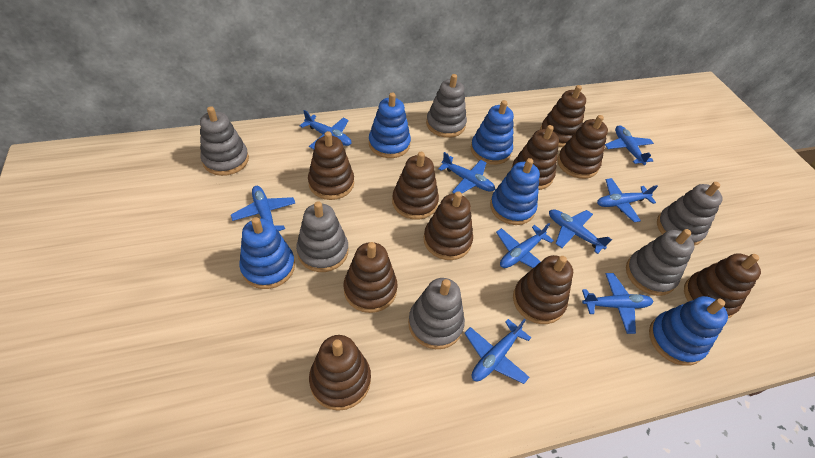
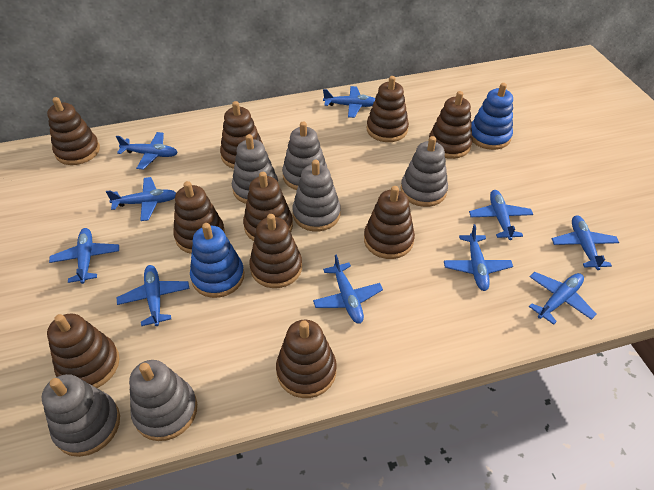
blue plane: [231,186,295,231] [300,110,352,149] [438,152,495,194] [465,319,531,384] [496,223,554,268] [549,209,612,254] [582,273,653,334] [597,178,658,222] [605,125,654,165] = 9 -> [49,228,119,284] [106,177,176,221] [116,132,178,170] [117,265,190,326] [313,254,383,324] [323,86,375,118] [444,224,513,291] [469,190,533,240] [529,272,597,325] [552,215,619,270] = 10
blue stacking toy: [239,217,295,289] [369,93,411,158] [471,100,514,165] [490,158,540,225] [649,296,728,366] = 5 -> [190,223,244,298] [471,83,513,150] = 2

